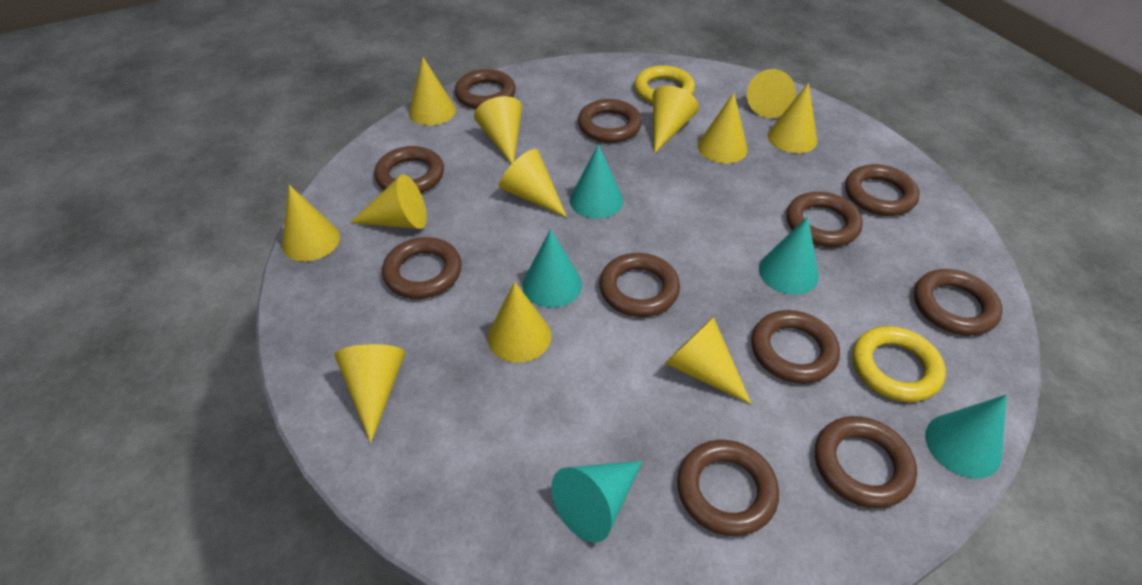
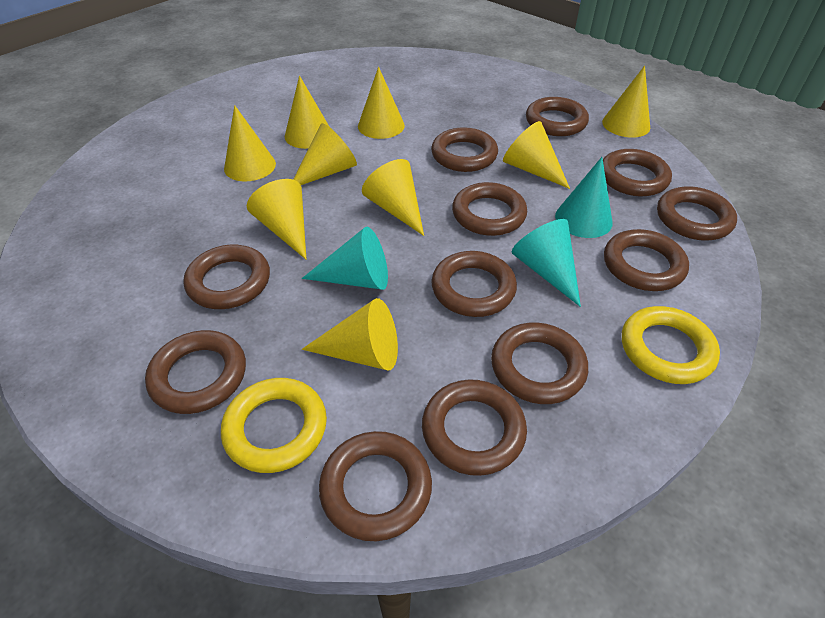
brown ring: [374,146,444,193] [382,237,462,299] [455,69,516,109] [578,99,642,143] [599,253,680,317] [677,440,779,536] [751,310,840,384] [787,192,863,247] [815,416,917,508] [845,164,920,216] [914,269,1003,336] = 11 -> [145,330,246,414] [183,245,270,309] [319,431,432,541] [422,379,527,476] [431,127,498,172] [431,251,517,317] [452,182,527,236] [491,323,588,404] [526,97,589,136] [603,149,672,196] [604,229,689,291] [657,186,737,241] = 12
turquoise cone: [522,229,582,308] [551,461,643,543] [570,144,623,219] [759,216,819,295] [925,395,1007,479] = 5 -> [302,227,388,290] [512,219,581,307] [555,157,613,238] = 3
yellow cone: [282,185,340,262] [334,344,406,443] [350,175,427,229] [409,57,456,125] [474,96,522,164] [488,282,551,363] [499,149,567,218] [653,85,699,154] [665,317,752,405] [698,92,748,163] [747,69,796,118] [768,83,817,153] = 12 -> [224,105,276,182] [247,179,307,260] [285,75,329,149] [293,123,357,185] [302,298,398,371] [358,67,405,139] [362,159,424,236] [503,121,570,189] [602,66,650,138] = 9

